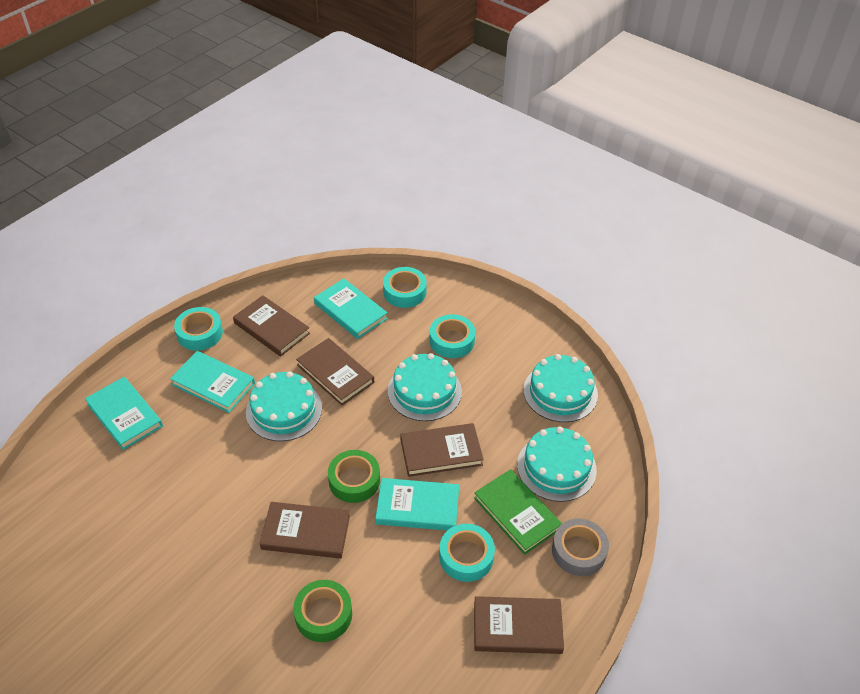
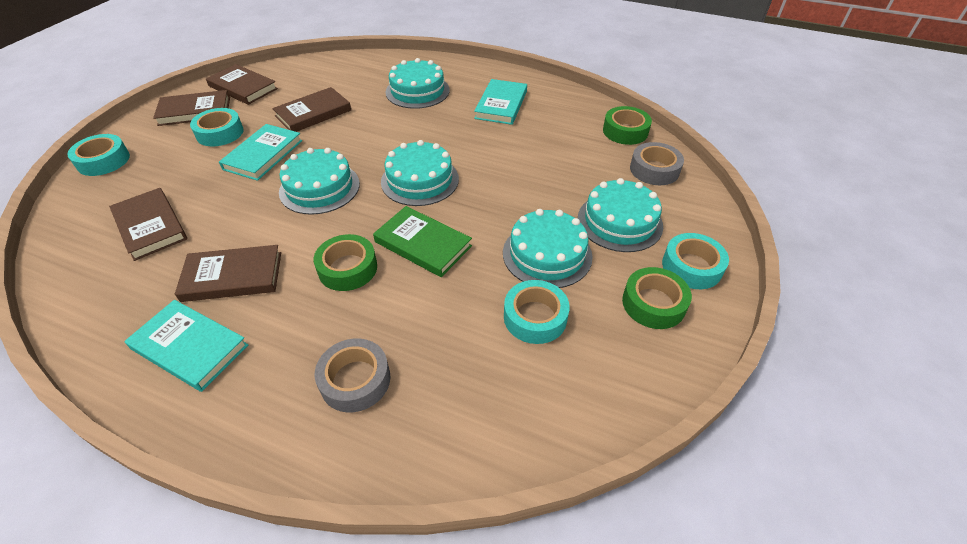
green tape: [293,580,352,642] [328,450,380,503] = 2 -> [314,234,377,291] [603,106,652,145] [622,267,692,329] = 3
grey tape: [552,518,609,576] = 1 -> [315,338,390,412] [630,142,684,185] = 2
turquoise book: [85,377,163,450] [170,351,255,413] [314,278,388,339] [375,478,459,531] = 4 -> [124,300,248,392] [219,124,302,181] [474,79,527,125] = 3
turquoise cake: [246,371,322,441] [388,353,462,421] [517,426,597,502] [523,354,598,422] = 4 -> [279,148,360,215] [381,140,459,206] [386,58,450,109] [503,209,592,288] [578,178,663,252] = 5

